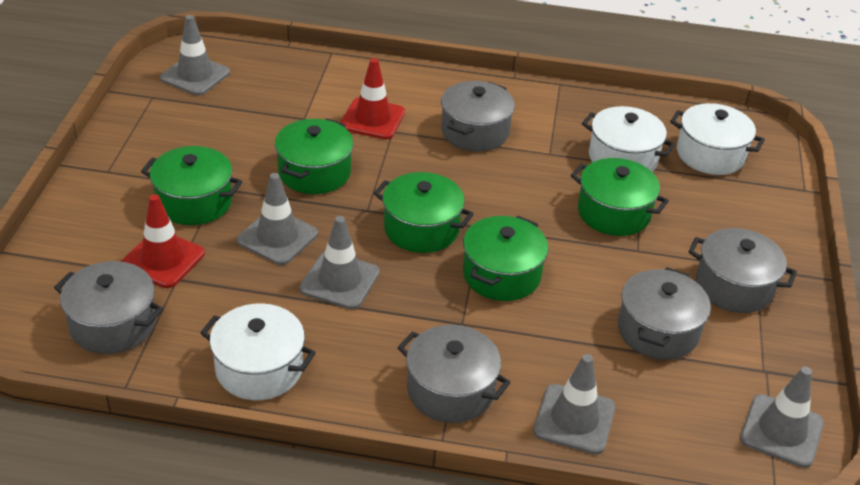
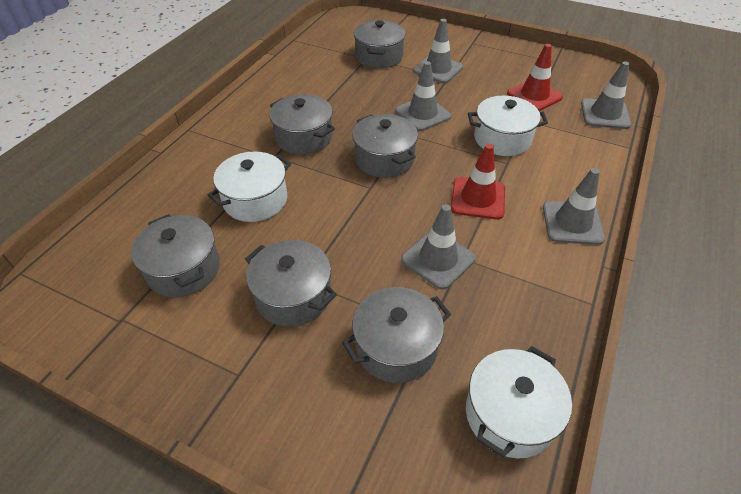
green pot: [141,146,242,225] [275,119,353,194] [374,172,474,253] [463,216,548,301] [571,158,669,236] = 5 -> none = 0
grey pot: [54,261,163,354] [397,325,511,423] [441,81,515,152] [618,267,711,360] [688,228,797,313] = 5 -> [131,214,220,297] [245,240,337,327] [270,94,335,155] [342,287,451,383] [352,114,418,178] [354,20,406,68] = 6

